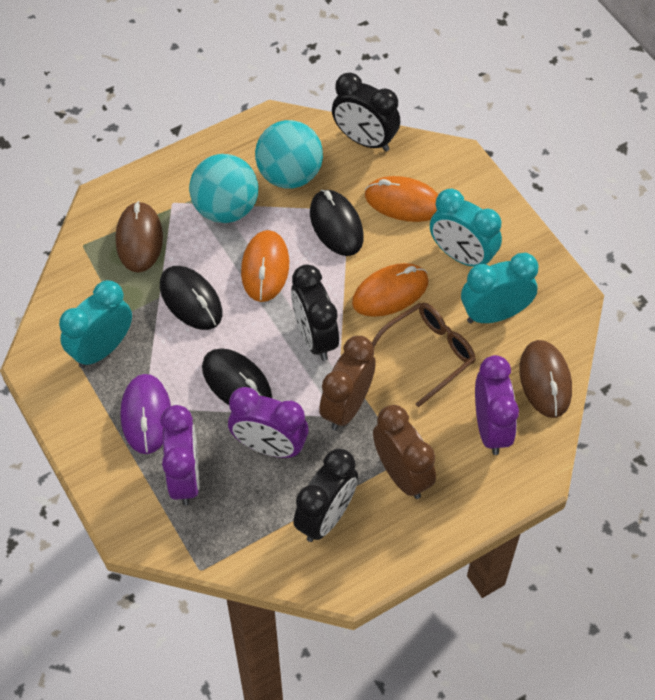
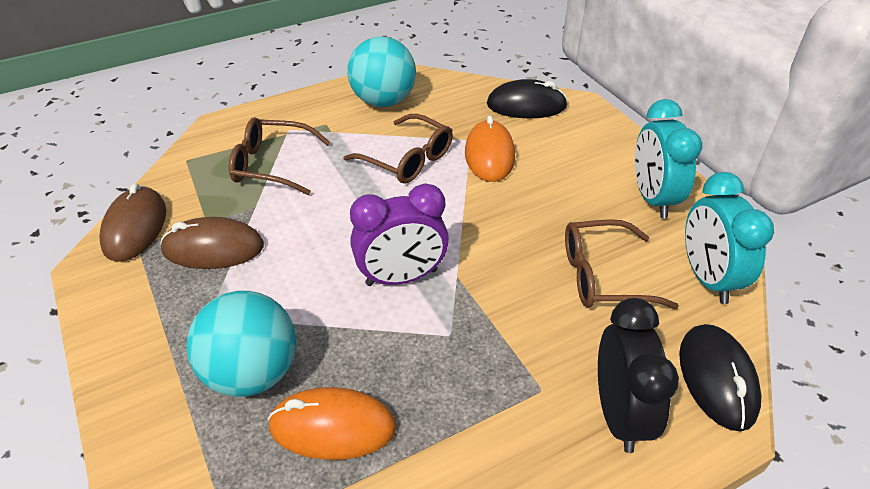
black clock: [291,264,339,361] [293,449,358,542] [332,72,400,151] = 3 -> [598,298,679,453] = 1
black mouse: [160,266,222,330] [202,348,272,405] [310,190,364,256] = 3 -> [487,79,568,118] [679,324,761,432] = 2
brown clock: [319,336,376,430] [373,405,436,499] = 2 -> none = 0
brown glasses: [372,303,476,407] = 1 -> [229,117,331,195] [343,114,453,184] [565,219,679,309] = 3
orange mouse: [241,230,289,302] [352,263,429,317] [365,176,438,222] = 3 -> [267,387,396,460] [465,116,515,182] = 2
purple clock: [160,405,199,505] [228,387,309,458] [475,355,519,455] = 3 -> [350,183,449,286] = 1
purple mouse: [121,374,171,454] = 1 -> none = 0
turquoise clock: [59,280,132,368] [430,189,502,267] [461,253,539,323] = 3 -> [635,99,702,218] [685,172,774,304] = 2

